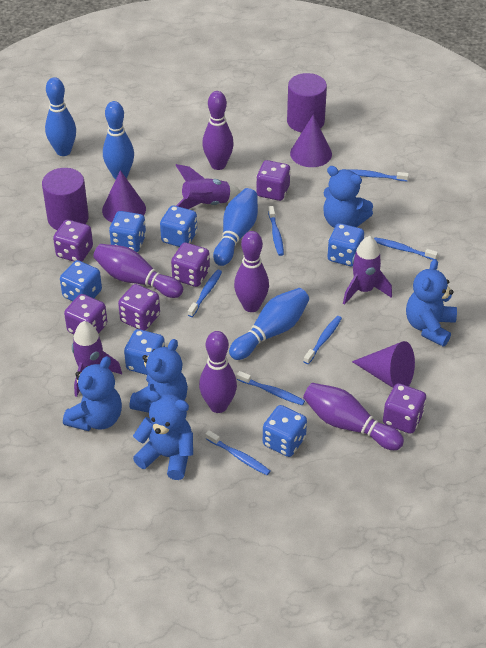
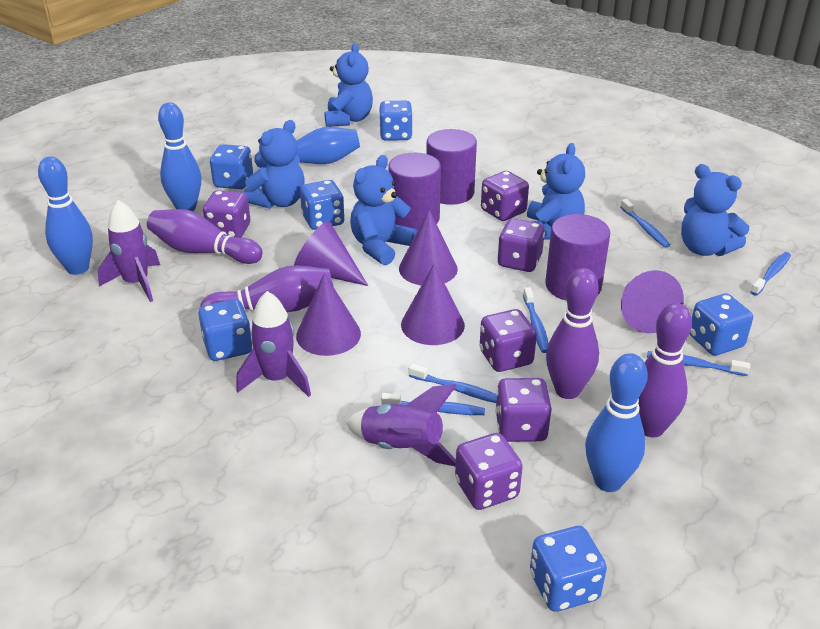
blue toothbrush: [188,270,222,317] [206,430,270,475] [237,371,305,406] [268,206,284,256] [303,316,342,364] [350,170,409,181] [374,237,438,260] = 7 -> [381,393,485,415] [409,363,497,403] [523,287,548,353] [620,199,670,247] [647,351,750,376] [751,252,791,296] = 6
purple bowling pin: [93,244,183,298] [199,331,237,413] [202,91,234,170] [234,231,269,312] [303,383,404,450] = 5 -> [147,209,263,264] [200,265,333,312] [546,268,599,399] [638,303,692,437] = 4
purple cone: [102,170,146,222] [290,115,332,167] [352,341,415,388] = 3 -> [294,221,368,286] [296,273,361,356] [399,210,458,285] [401,264,465,345] [621,270,684,334] = 5
purple cylinder: [42,168,89,230] [287,73,327,132] = 2 -> [388,153,441,231] [426,129,477,205] [545,214,610,301] = 3

